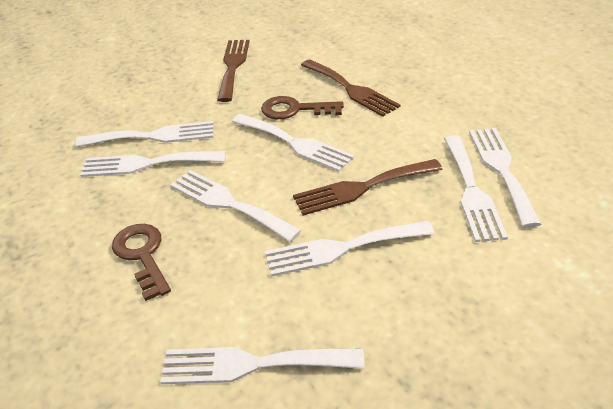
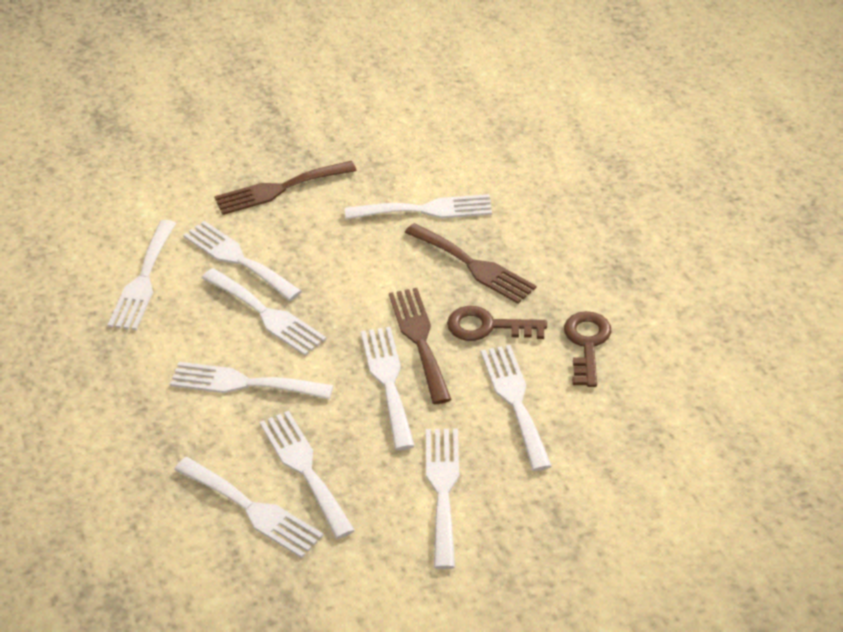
white fork: [76,121,214,147] [80,151,226,177] [160,347,364,384] [170,170,302,242] [232,114,355,172] [265,221,435,277] [444,135,508,242] [469,128,541,228] = 8 -> [108,220,176,330] [170,362,334,399] [174,457,324,558] [183,221,302,301] [202,268,327,356] [260,411,355,539] [345,194,492,220] [361,327,415,450] [426,428,459,569] [481,345,552,471] = 10

